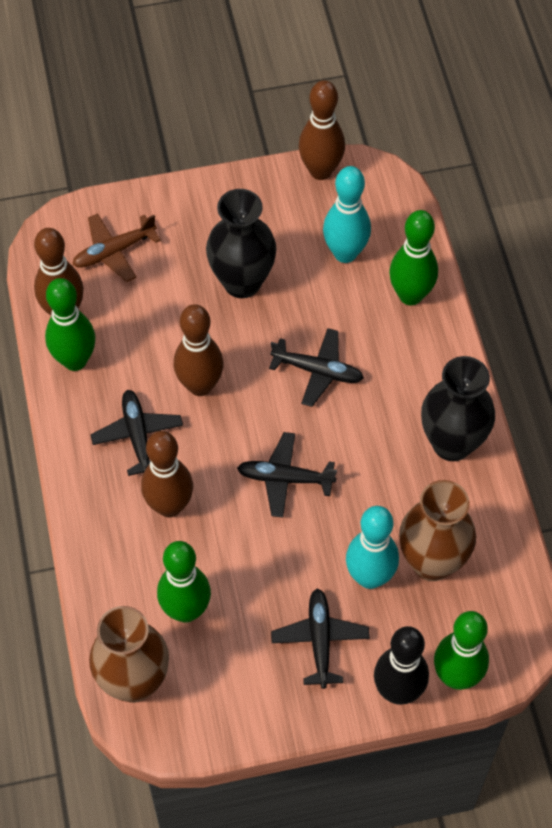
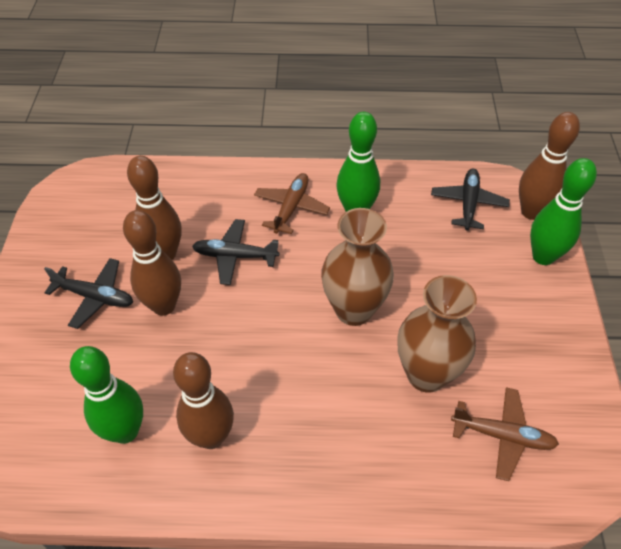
black bowling pin: [374,626,429,705] = 1 -> none = 0
black plane: [91,390,183,476] [237,432,337,518] [269,328,364,407] [271,588,370,689] = 4 -> [44,258,133,329] [192,219,279,285] [431,169,510,231] = 3
black vase: [206,189,277,298] [421,356,495,461] = 2 -> none = 0
brown plane: [72,213,161,282] = 1 -> [254,173,330,234] [451,387,559,481] = 2
green bowling pin: [45,278,96,371] [157,541,211,623] [389,210,438,305] [434,611,489,690] = 4 -> [70,346,143,444] [336,112,380,212] [530,158,597,265] = 3
turquoise bowling pin: [323,166,371,263] [346,506,399,589] = 2 -> none = 0

